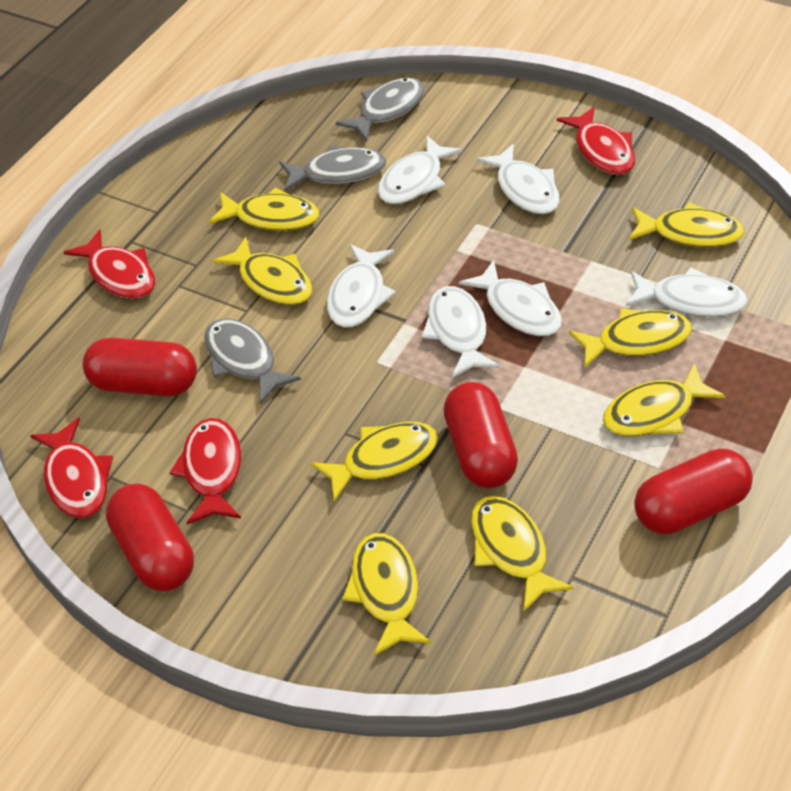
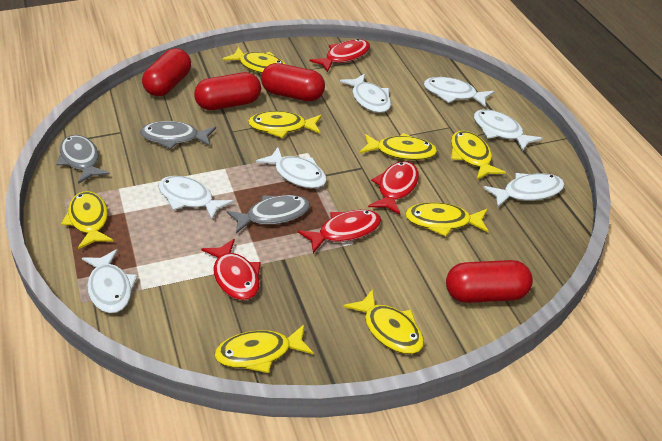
white fish: [327,244,396,328] [378,136,463,204] [421,286,500,378] [459,260,562,336] [476,144,560,214] [626,267,747,317] = 6 -> [82,249,138,313] [159,176,233,220] [256,147,327,188] [340,73,391,113] [424,77,495,107] [474,109,543,151] [484,173,565,208] = 7

